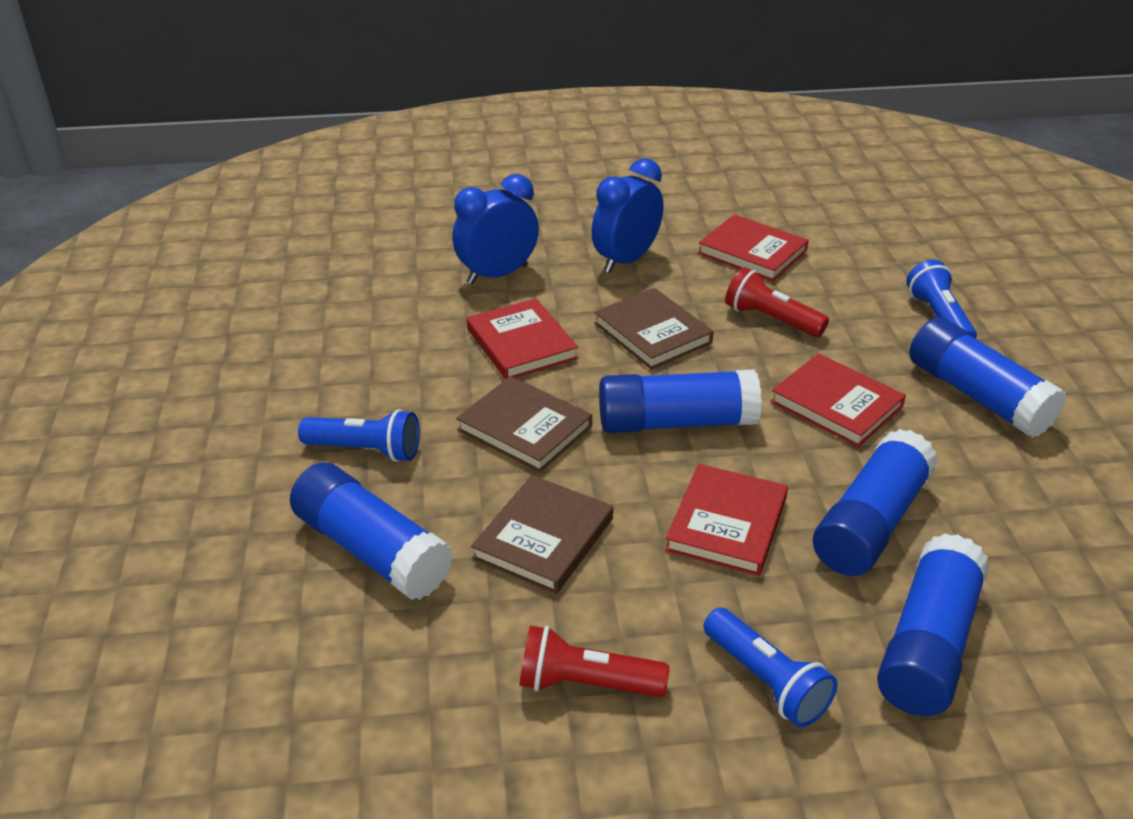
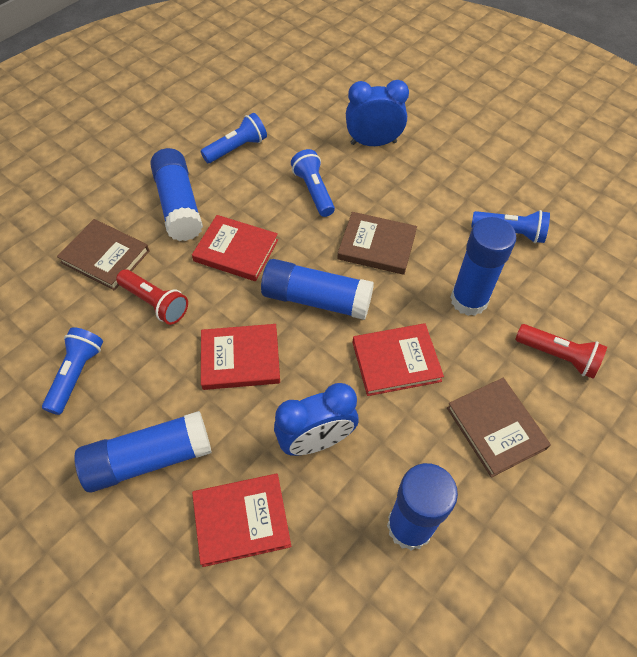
blue flashlight: [298,409,420,462] [703,608,837,728] [906,260,977,339] = 3 -> [42,327,103,415] [201,113,267,163] [291,149,335,217] [471,210,550,243] = 4

